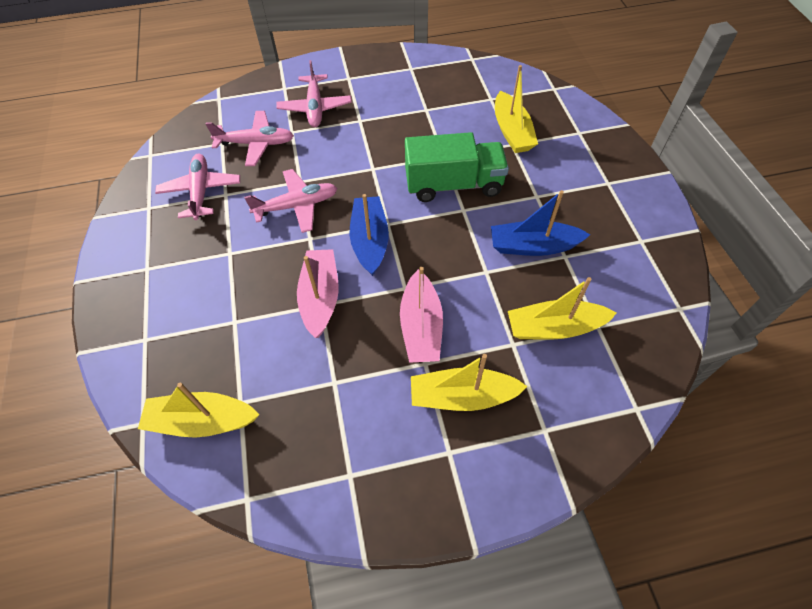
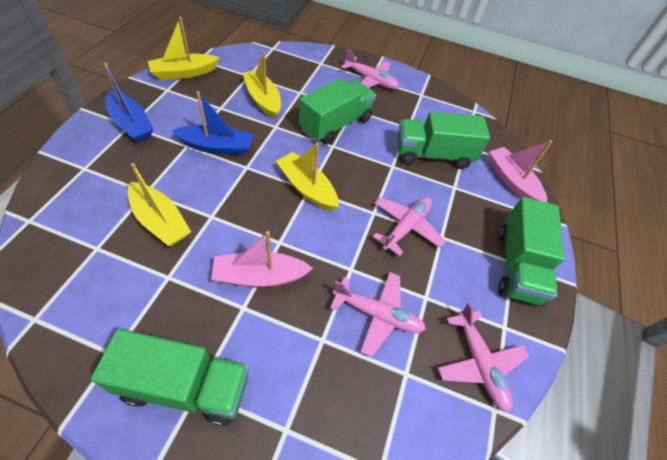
green truck: [405,132,509,202] = 1 -> [91,329,249,426] [299,78,376,144] [397,111,490,169] [498,197,565,306] = 4

